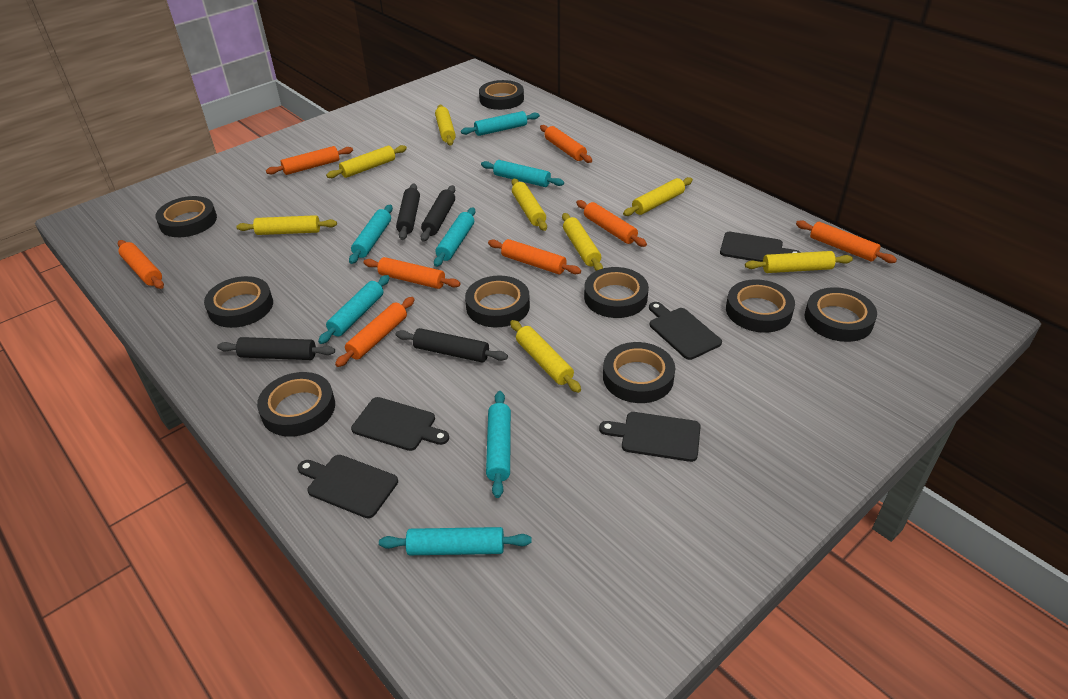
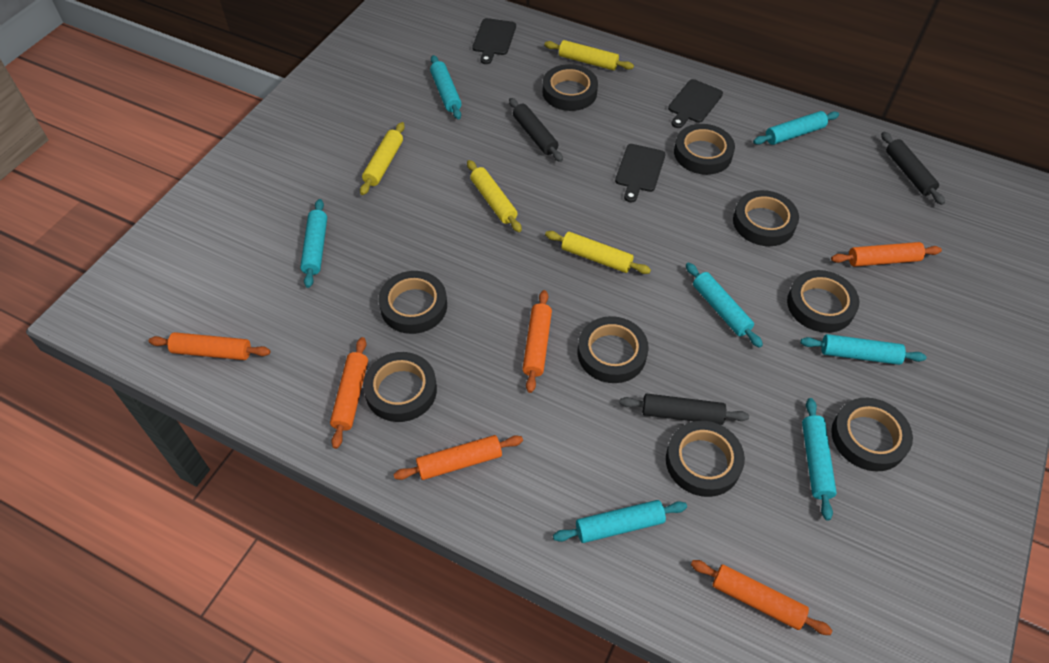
black cutting board: [298,455,398,518] [351,397,449,451] [599,412,701,462] [649,302,722,360] [720,232,801,262] = 5 -> [473,18,516,64] [615,144,665,202] [668,79,723,128] = 3
black rolling pin: [217,337,335,360] [396,184,420,240] [396,328,508,363] [421,185,455,241] = 4 -> [509,98,563,162] [620,393,749,425] [881,132,945,205] = 3
orange rolling pin: [118,240,164,289] [266,146,353,175] [335,297,415,367] [363,257,461,289] [488,239,581,274] [540,125,592,163] [576,200,647,247] [796,220,897,263] = 8 -> [149,332,271,360] [330,337,368,449] [393,435,523,480] [523,290,552,393] [691,560,832,635] [831,242,942,267] = 6
yellow rolling pin: [236,215,337,235] [326,145,407,178] [435,105,456,146] [510,320,581,393] [511,179,547,231] [562,213,603,271] [623,177,693,216] [745,251,853,273] = 8 -> [360,122,405,195] [467,160,522,232] [544,40,634,70] [545,231,651,274] = 4

